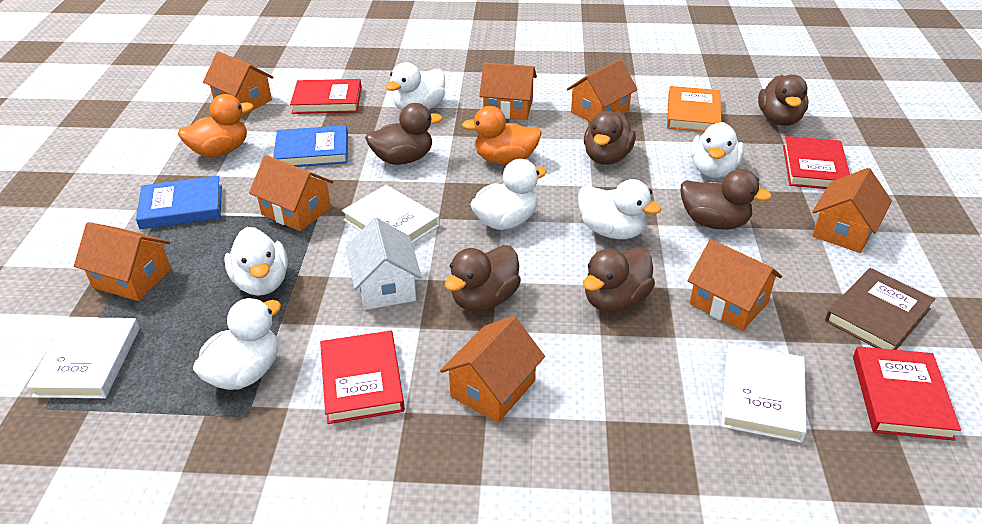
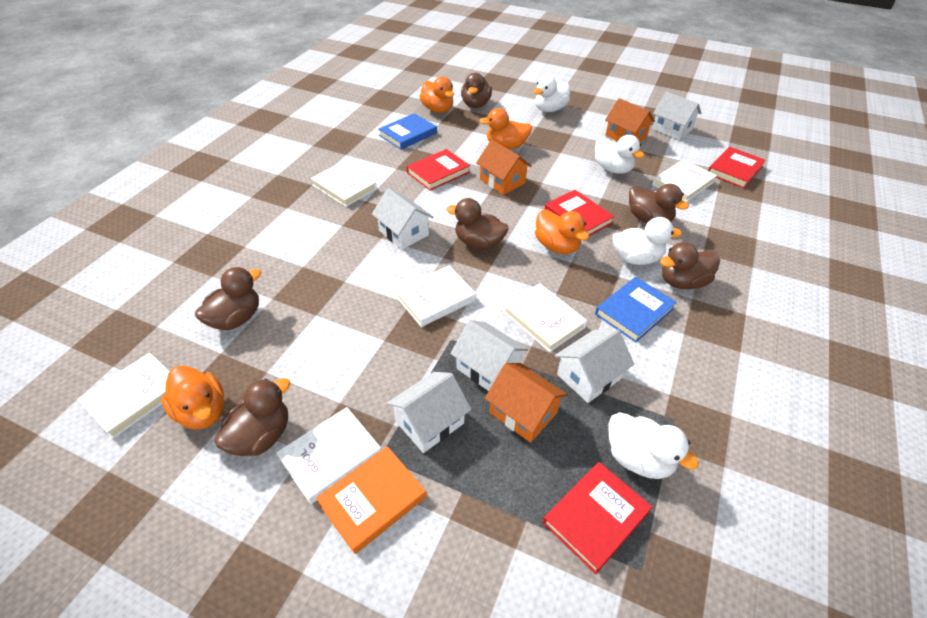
brown book: [825,268,935,350] = 1 -> none = 0
orange duck: [178,94,253,157] [462,106,542,165] = 2 -> [161,365,224,430] [420,77,454,113] [479,108,532,149] [535,209,589,254] = 4
orange house: [74,222,171,301] [203,51,273,116] [249,155,334,231] [440,316,545,423] [479,62,537,120] [567,59,638,122] [687,239,782,331] [812,168,892,253] = 8 -> [476,140,532,195] [485,363,568,443] [605,98,655,142] = 3
white book: [27,317,139,398] [342,185,440,243] [721,344,807,443] = 3 -> [77,353,170,439] [276,407,381,504] [311,162,377,207] [395,266,476,327] [504,283,587,352] [652,159,717,202] = 6
white duck: [193,298,281,390] [224,227,288,296] [385,62,445,111] [470,159,547,230] [578,179,661,239] [691,122,744,178] = 6 -> [533,76,570,112] [595,135,644,174] [609,412,699,479] [613,217,682,265] = 4
white house: [346,218,422,310] = 1 -> [372,188,433,249] [387,372,472,453] [450,320,528,391] [554,329,634,403] [652,92,701,140] = 5

